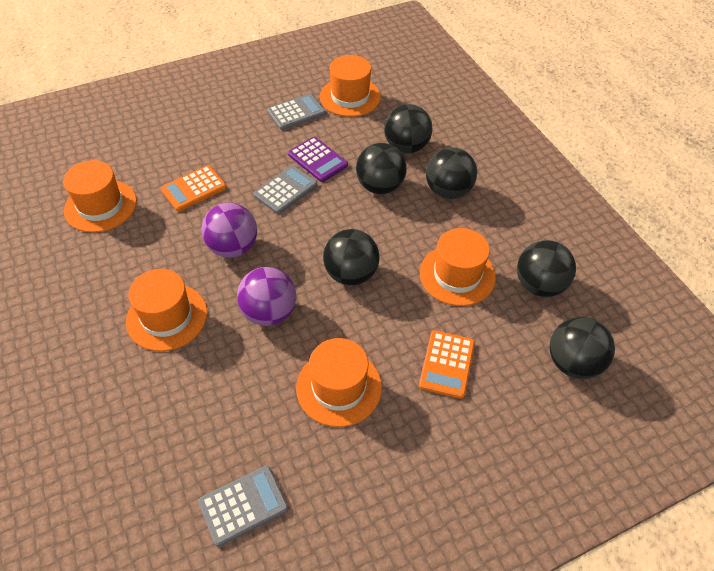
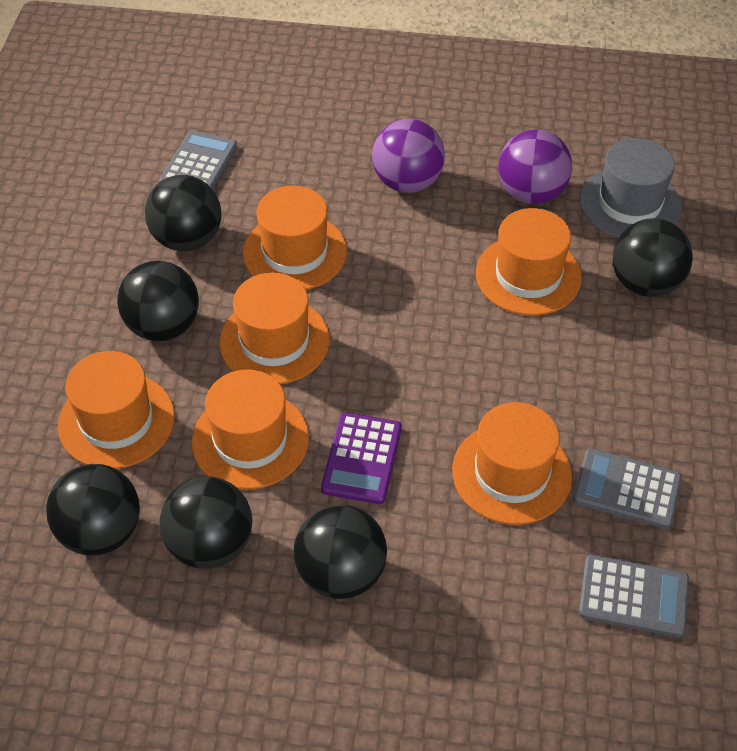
grey hat: none = 0 -> [580,138,681,238] = 1
orange calculator: [161,165,227,211] [419,330,475,399] = 2 -> none = 0
orange hat: [63,160,137,233] [126,269,207,351] [296,338,382,427] [320,55,381,117] [420,228,496,306] = 5 -> [58,351,175,469] [192,369,309,489] [219,272,330,384] [243,186,347,290] [452,402,572,525] [476,208,582,316] = 6

